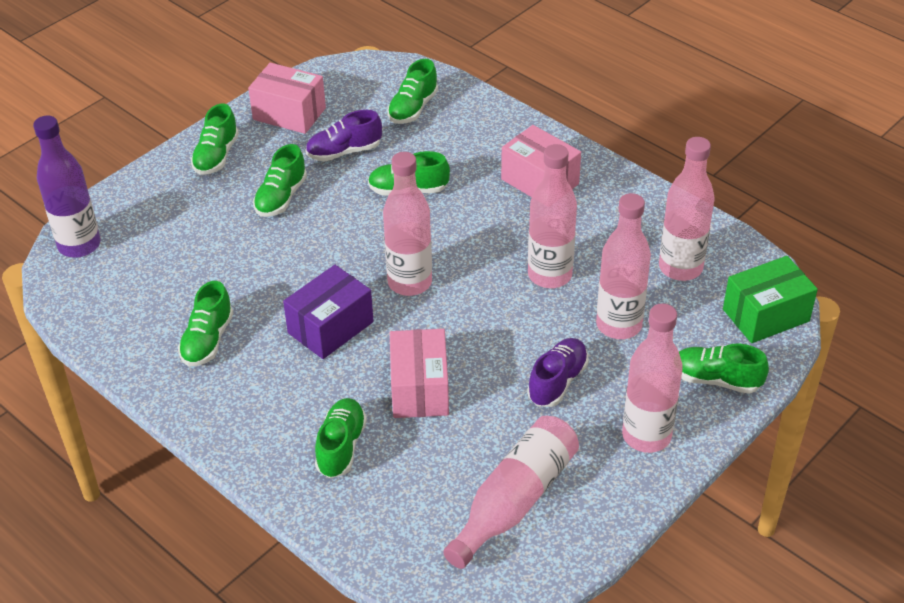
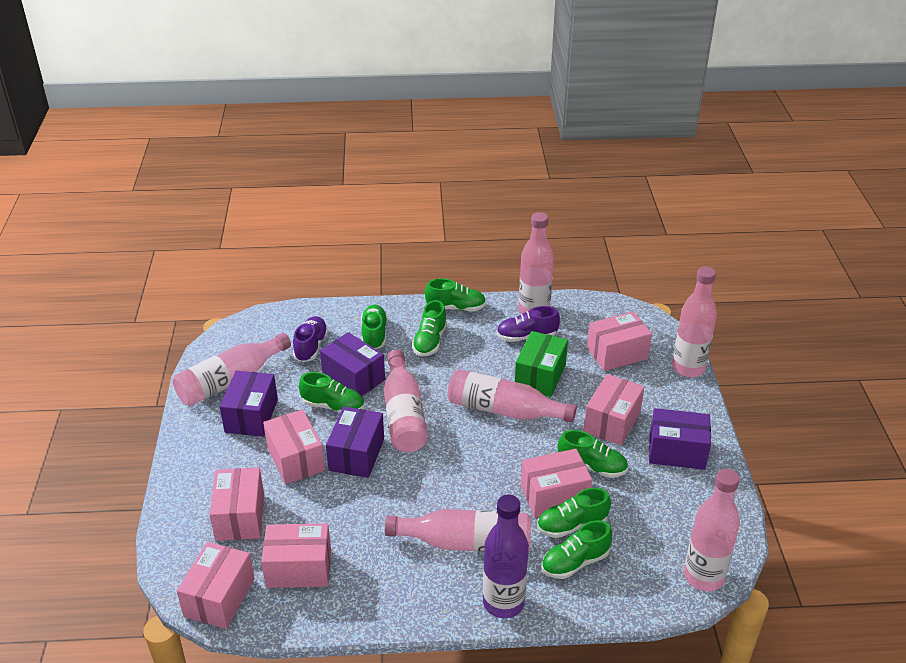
pink bottle: [383,152,432,296] [443,416,579,569] [528,144,577,288] [596,193,651,339] [622,303,683,453] [659,137,715,281] = 6 -> [173,333,291,406] [384,350,428,452] [385,509,531,552] [448,369,577,423] [519,212,554,314] [672,267,717,377] [684,469,740,591] = 7
pink box: [248,63,326,134] [390,329,449,418] [501,125,581,197] = 3 -> [177,542,255,629] [209,468,264,541] [261,523,331,588] [263,409,325,484] [521,449,592,518] [584,374,644,446] [587,312,652,371] = 7
purple box: [283,265,374,359] = 1 -> [220,371,278,437] [320,332,385,396] [326,406,384,478] [649,408,711,470] = 4

